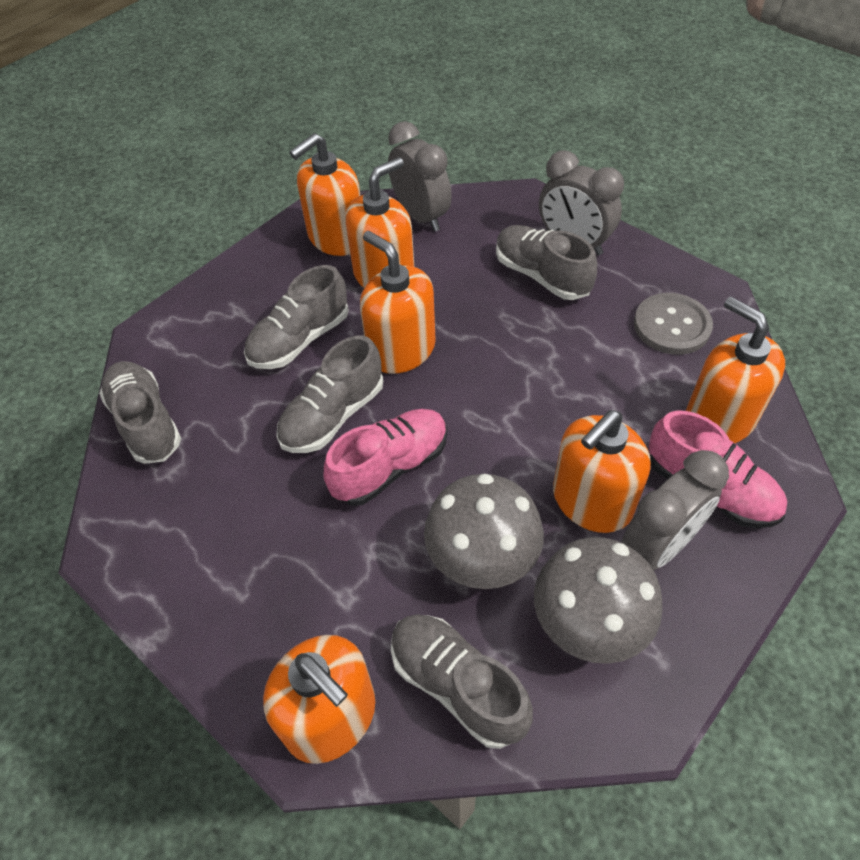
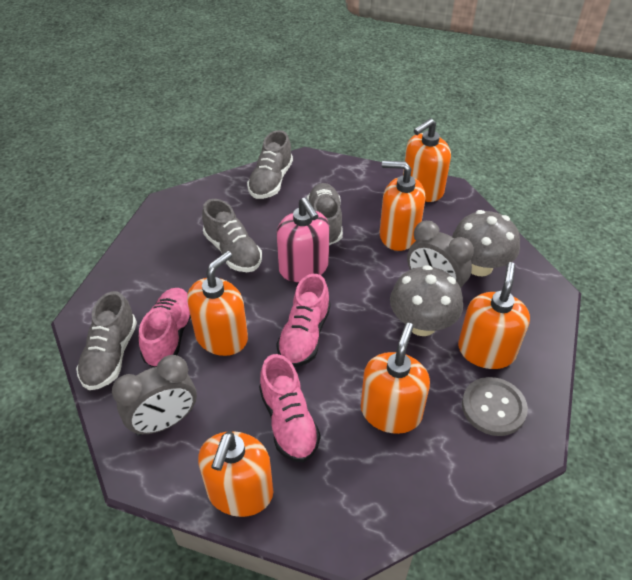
grey clock: [388,121,452,232] [539,150,624,255] [621,450,729,571] = 3 -> [112,355,197,436] [407,221,474,288] = 2
grey shoe: [99,361,181,464] [244,265,349,369] [276,336,383,453] [391,614,533,749] [496,225,597,300] = 5 -> [76,291,137,390] [202,199,262,272] [247,130,293,199] [307,183,343,245] = 4
pink shoe: [323,409,447,506] [649,410,787,528] = 2 -> [139,288,191,367] [259,354,320,462] [276,274,330,367] = 3
pink soap dispenser: none = 0 -> [277,198,329,282] = 1

